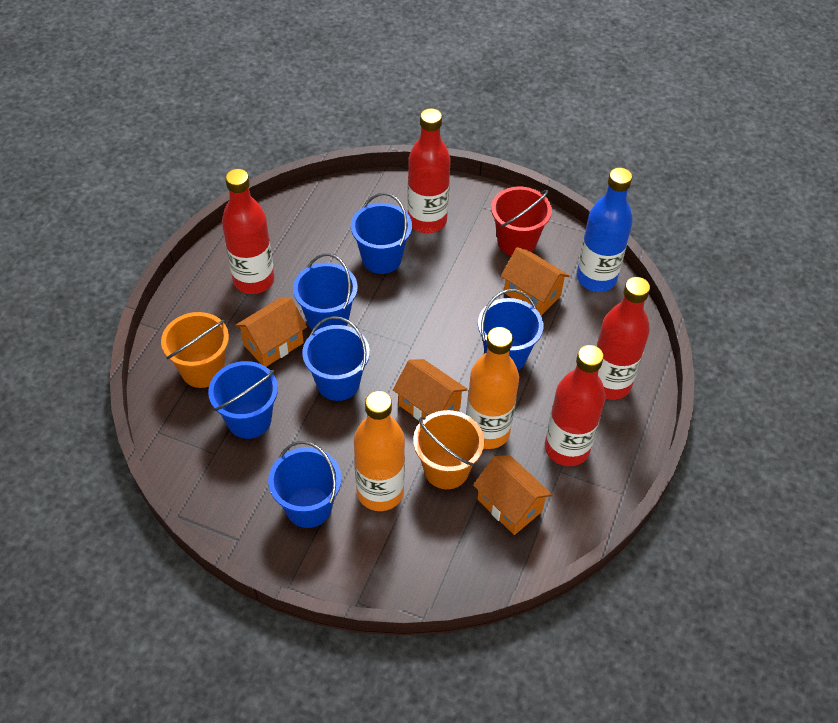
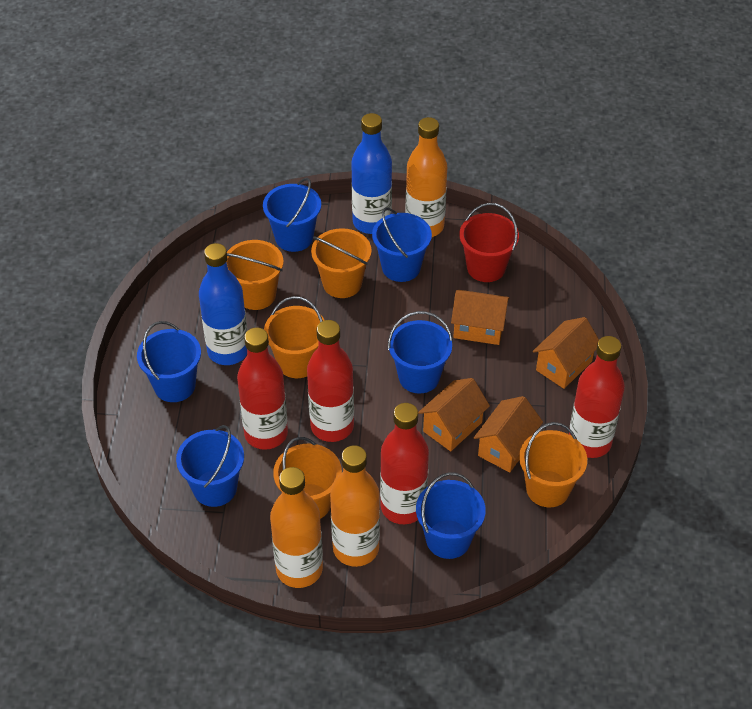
blue bottle: [577,168,633,292] = 1 -> [199,243,247,365] [351,113,392,234] = 2
orange bottle: [354,391,405,511] [466,327,519,449] = 2 -> [270,467,323,588] [330,445,380,567] [405,117,447,237] = 3
orange bucket: [161,312,229,388] [413,410,484,489] = 2 -> [226,240,284,310] [264,296,324,378] [273,437,342,519] [311,228,372,298] [519,422,587,507] = 5

